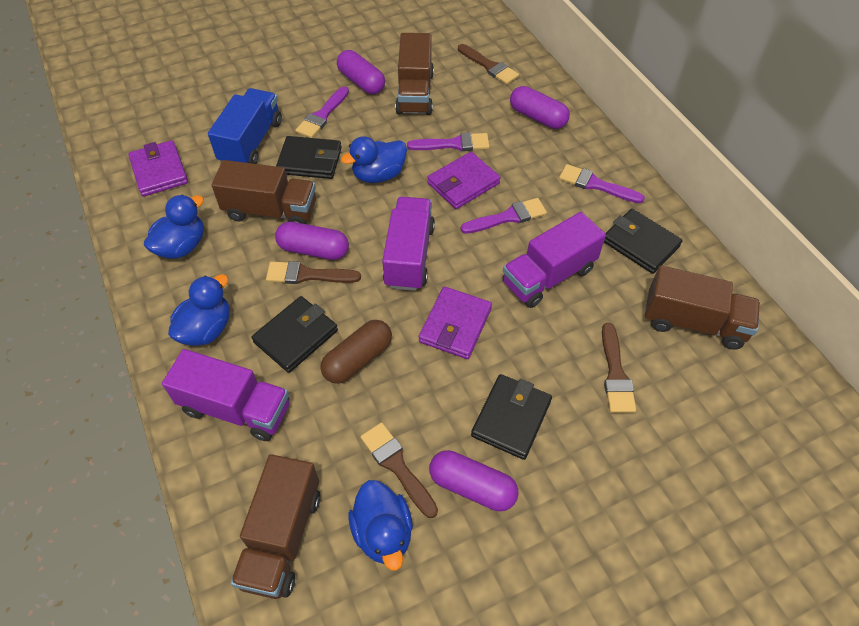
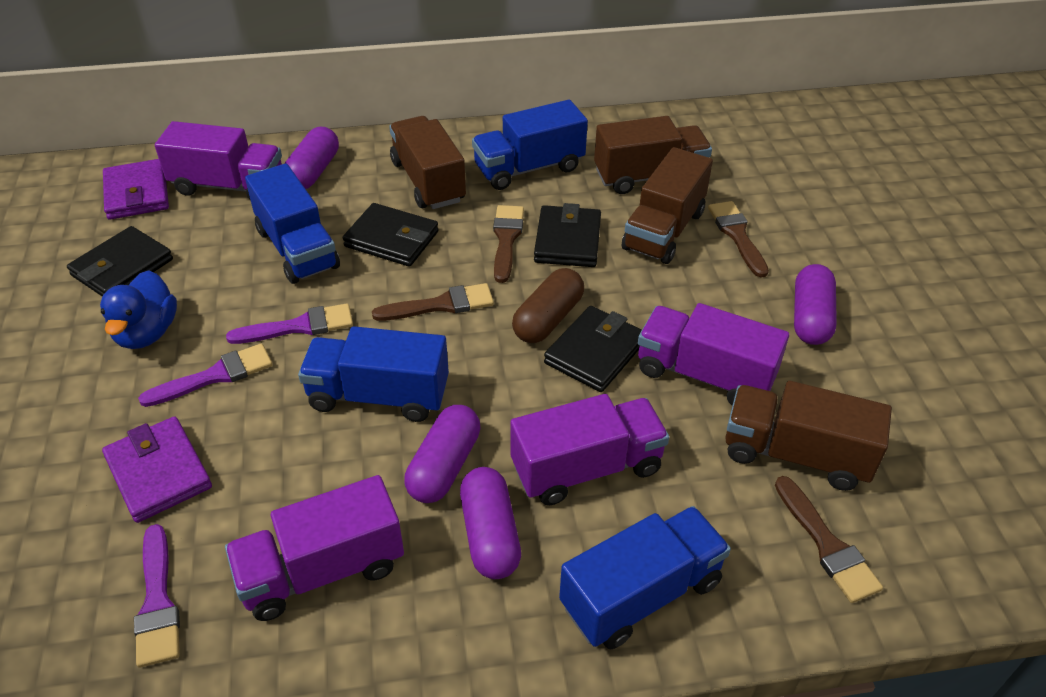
blue duck: [144,195,204,259] [168,274,230,346] [341,136,407,183] [348,480,413,570] = 4 -> [100,270,177,349] = 1
blue truck: [208,88,282,164] = 1 -> [245,163,340,284] [298,326,449,422] [472,100,588,190] [559,506,731,649] = 4
purple brush: [295,86,349,138] [407,132,490,151] [461,198,547,234] [559,164,645,203] = 4 -> [134,524,180,668] [138,343,272,407] [226,303,353,344] = 3
purple truck: [162,349,290,441] [382,197,435,291] [503,212,606,308] = 3 -> [155,121,282,199] [225,475,404,621] [510,394,669,505] [638,303,789,405] = 4
purple wallet: [128,140,188,197] [419,286,492,359] [427,152,501,209] = 3 -> [102,416,212,523] [103,159,169,220] = 2

